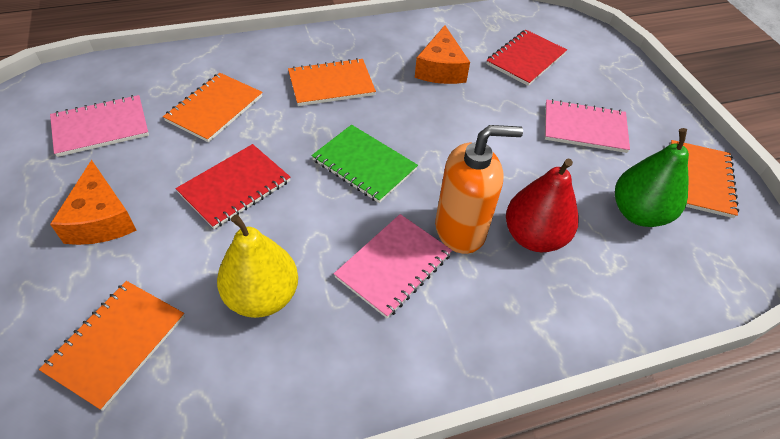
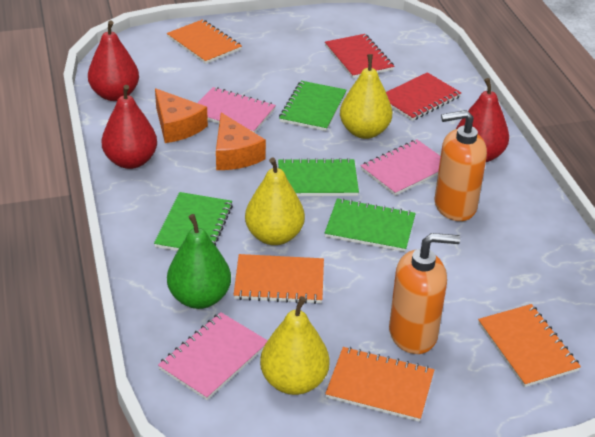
green notebook: [312,125,418,203] = 1 -> [154,192,233,251] [278,158,359,196] [279,81,346,131] [325,198,416,252] = 4
orange soap dispenser: [435,125,523,254] = 1 -> [389,233,460,354] [434,110,487,221] = 2
red pear: [506,159,579,252] = 1 -> [88,21,139,101] [102,85,157,169] [456,78,509,162] = 3
yellow pear: [217,214,298,318] = 1 -> [245,157,305,245] [260,296,330,395] [340,54,392,139] = 3

